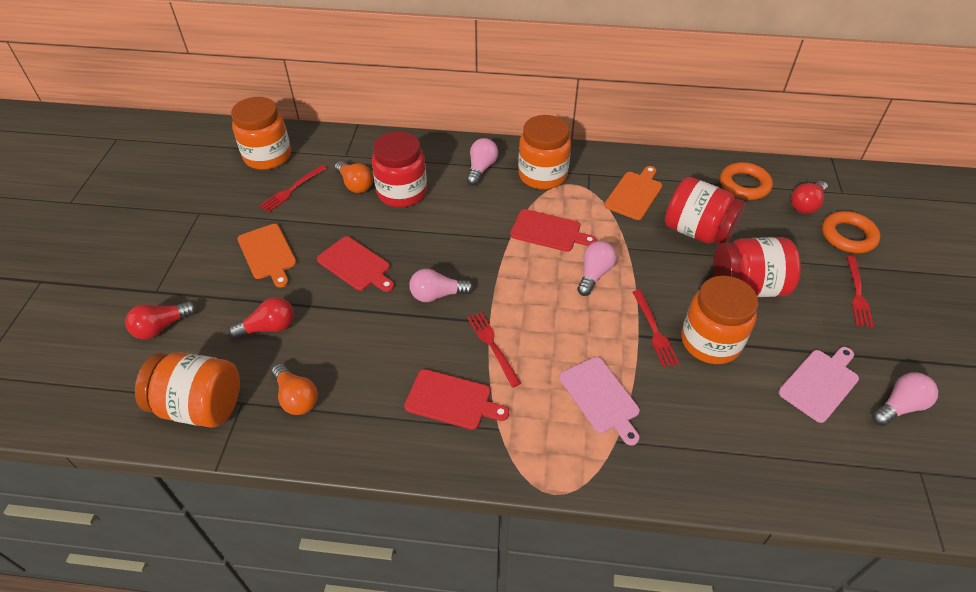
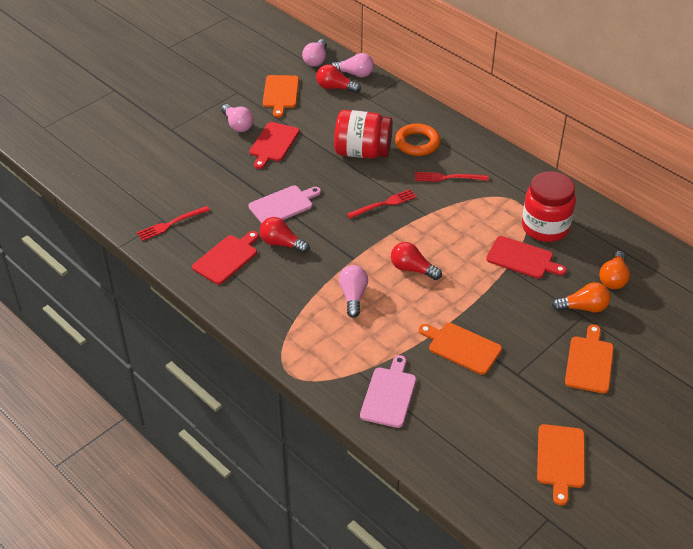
orange cutting board: [237,224,297,288] [604,166,662,220] = 2 -> [263,75,299,118] [419,323,502,375] [537,424,585,505] [565,324,614,394] = 4
orange jar: [135,352,240,428] [231,97,291,170] [518,115,571,190] [681,276,758,364] = 4 -> none = 0
orange ring: [720,162,773,200] [822,211,880,253] = 2 -> [395,123,441,156] = 1
red fork: [259,165,327,212] [467,311,521,387] [632,290,679,367] [846,256,873,327] = 4 -> [137,206,210,241] [347,189,417,219] [415,172,489,182] = 3
red jar: [372,131,427,208] [665,177,746,245] [713,237,801,297] = 3 -> [334,110,393,159] [522,171,576,242] = 2

